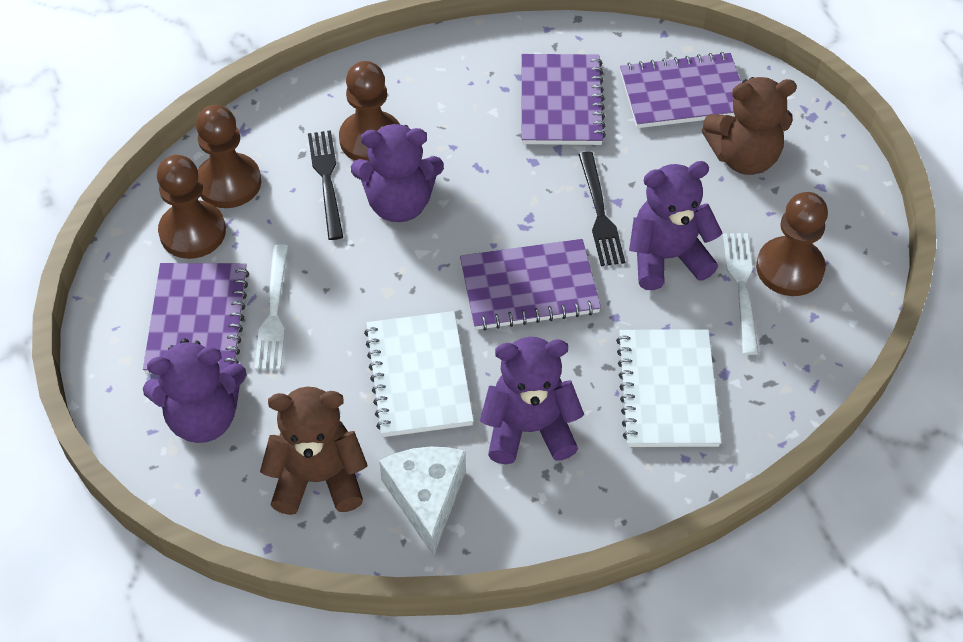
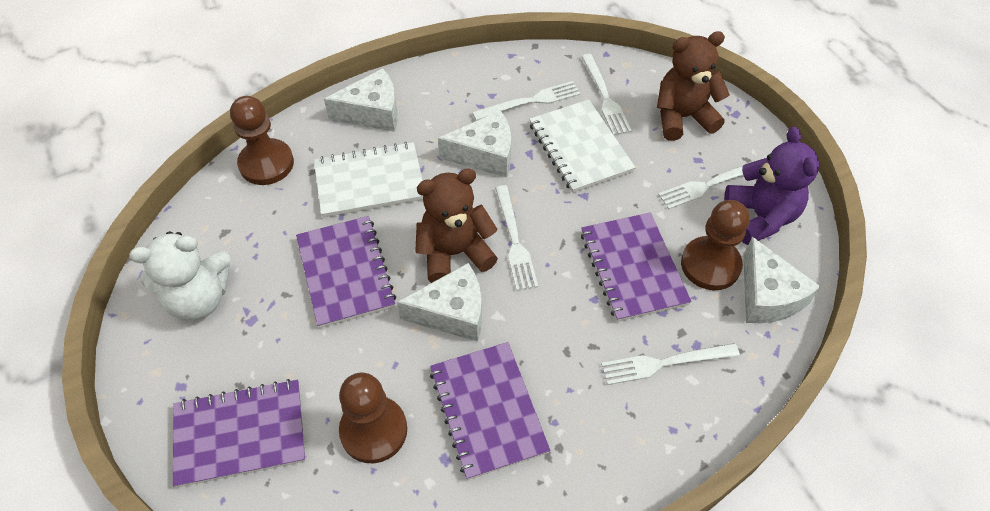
black fork: [308,130,343,240] [579,152,625,266] = 2 -> none = 0
brown pawn: [157,155,226,259] [196,105,261,208] [339,61,400,161] [756,192,828,296] = 4 -> [230,96,294,185] [339,373,407,463] [681,200,750,290] = 3
purple teddy bear: [143,339,247,443] [351,123,444,222] [480,337,584,464] [629,161,722,290] = 4 -> [724,127,819,245] = 1
white cheese: [379,446,466,556] = 1 -> [324,68,398,132] [397,263,482,342] [438,110,511,178] [743,237,820,323] = 4
white fork: [255,245,288,370] [723,233,759,355] = 2 -> [472,81,580,120] [495,185,538,291] [581,54,632,135] [601,343,740,385] [658,159,761,210] = 5
white teddy bear: none = 0 -> [129,231,231,321] = 1

